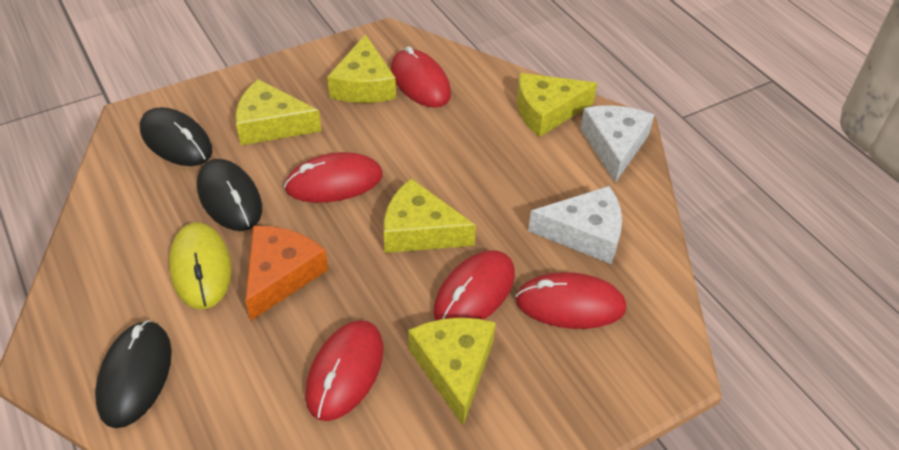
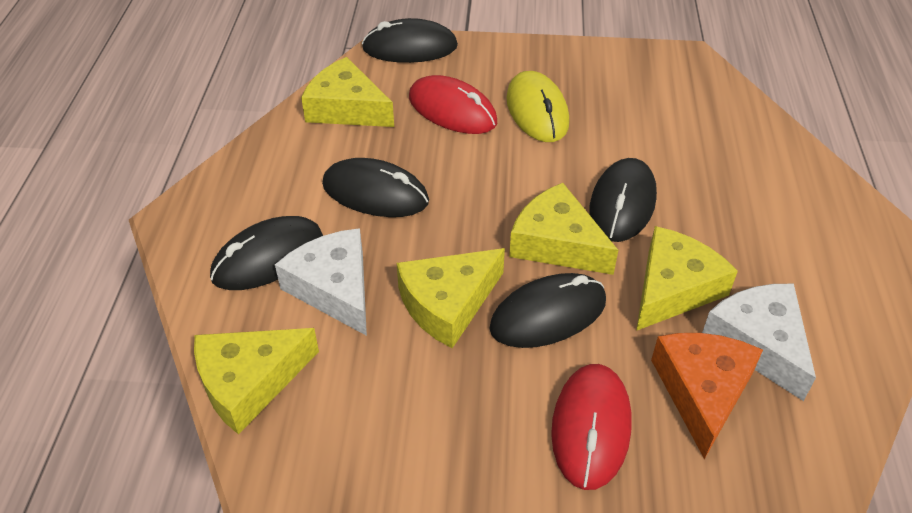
black mouse: [95,320,172,428] [140,107,213,166] [197,159,262,231] = 3 -> [210,216,323,290] [322,158,429,217] [362,18,458,63] [489,273,606,348] [589,158,657,242] = 5
red mouse: [284,152,383,203] [305,320,383,421] [391,46,451,108] [434,250,515,320] [516,272,626,329] = 5 -> [409,75,497,134] [551,364,631,490] = 2

